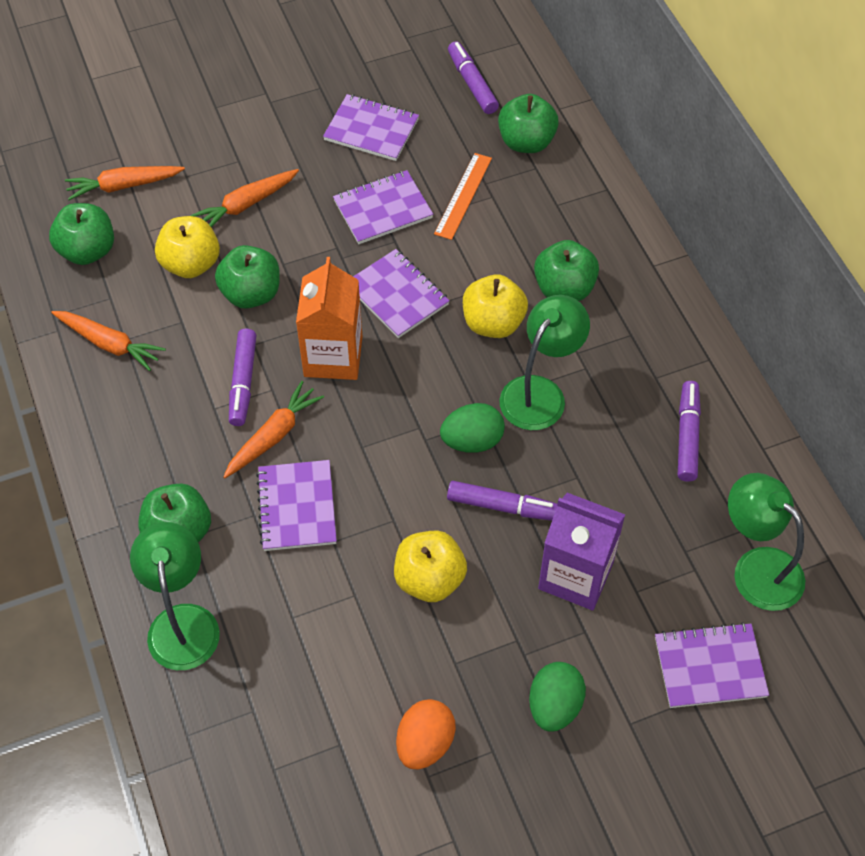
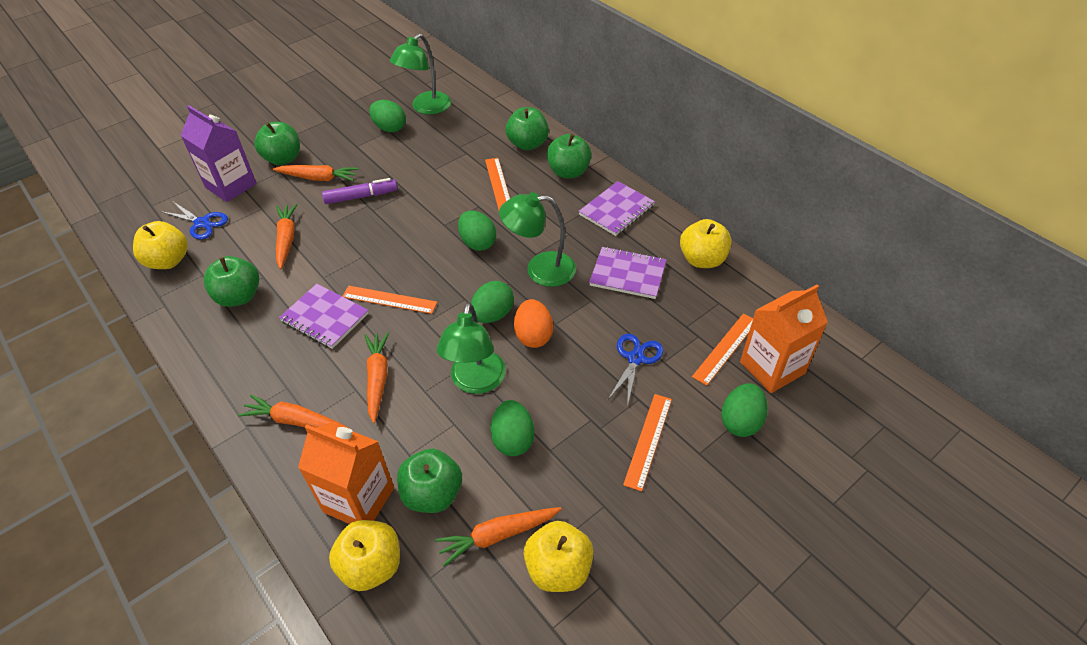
blue scissors: none = 0 -> [160,202,228,240] [608,334,663,407] = 2
green egg: [440,403,505,452] [529,662,586,731] = 2 -> [369,100,406,132] [458,210,496,251] [471,281,514,323] [490,400,534,456] [721,383,768,437] = 5
orange carrot: [51,311,166,371] [65,166,185,200] [190,169,299,227] [223,381,324,478] = 4 -> [238,395,349,428] [273,165,359,181] [276,203,297,269] [364,332,389,423] [435,507,561,566] = 5
orange carton: [296,257,362,380] = 1 -> [298,423,394,524] [740,285,828,393] = 2
orange ruler: [434,153,492,240] = 1 -> [342,286,437,314] [485,158,510,210] [623,394,672,491] [692,313,753,386] = 4
purple marker: [229,329,257,426] [447,481,557,521] [448,41,499,114] [678,381,701,482] = 4 -> [322,178,398,204] = 1
purple notebook: [256,460,337,551] [323,94,419,161] [333,170,433,244] [353,249,450,338] [655,622,769,708] = 5 -> [279,284,368,349] [578,181,655,236] [589,247,667,299] = 3
yellow apple: [155,216,220,278] [394,531,467,602] [463,274,528,338] = 3 -> [133,221,188,269] [329,520,400,591] [523,521,594,592] [680,219,732,268] = 4

